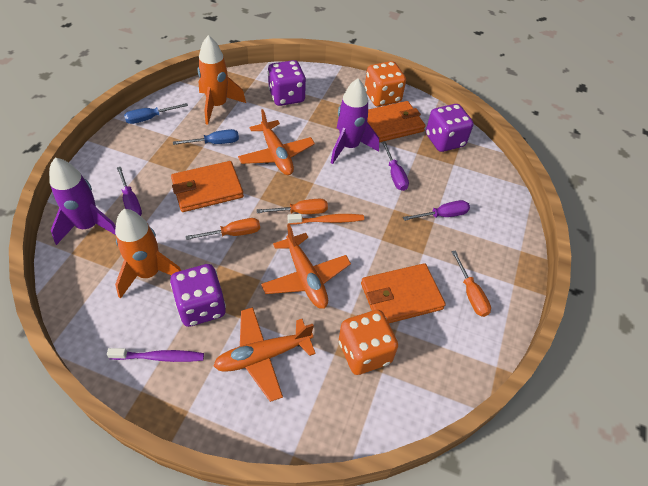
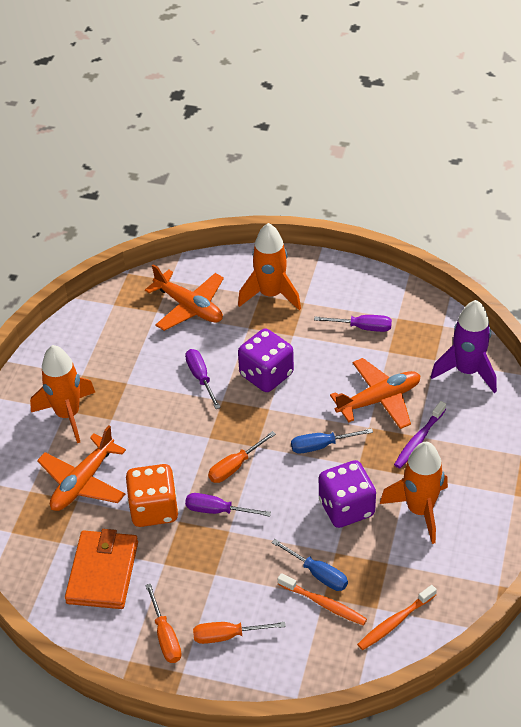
orange dice: [339,310,398,375] [365,61,406,107] = 2 -> [126,464,179,527] = 1
orange rocket: [115,209,181,299] [198,35,246,125] = 2 -> [30,345,95,443] [238,223,301,310] [380,442,448,544] = 3
orange toothbrush: [287,214,364,225] = 1 -> [278,573,367,626] [357,585,437,650] = 2
orange wallet: [171,161,244,212] [361,263,446,323] [367,101,426,142] = 3 -> [65,529,138,609] = 1
purple dice: [170,264,226,327] [268,60,306,106] [426,104,473,152] = 3 -> [238,328,294,392] [319,460,376,528] = 2
purple rocket: [49,158,116,245] [331,78,379,164] = 2 -> [431,300,497,393] = 1

